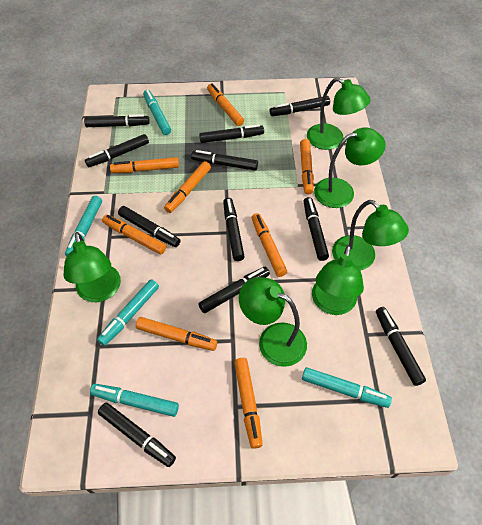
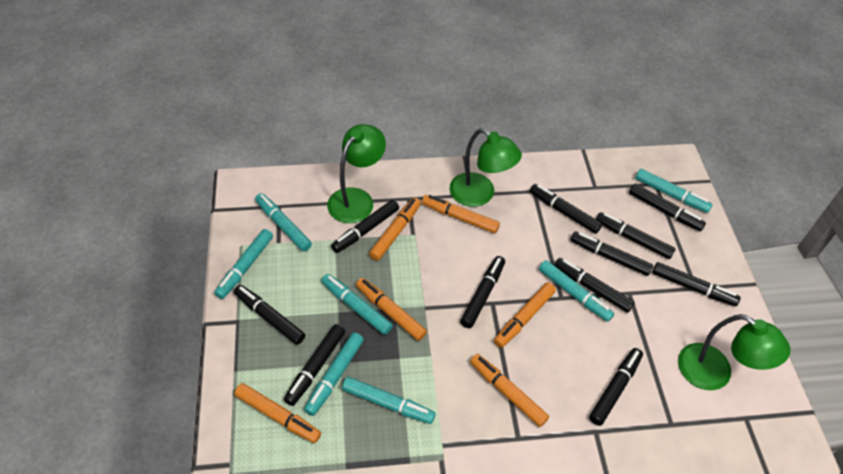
green lamp: [64,232,121,302] [239,277,307,367] [307,77,371,150] [312,245,364,315] [314,127,386,208] [332,200,409,270] = 6 -> [327,124,386,223] [450,128,522,207] [678,314,790,390] = 3
orange marker: [102,214,166,254] [110,157,179,173] [136,317,217,351] [164,161,211,213] [207,83,244,126] [234,358,263,449] [252,213,287,277] [300,139,314,194] = 8 -> [234,383,321,443] [356,278,427,341] [369,198,421,261] [422,195,500,233] [470,354,549,427] [494,282,556,348] = 6
turquoise marker: [65,196,102,256] [90,384,179,417] [97,279,159,346] [143,90,171,135] [302,367,392,408] = 5 -> [214,229,273,299] [255,193,312,252] [304,332,364,416] [321,274,393,335] [342,377,435,424] [539,260,615,322] [635,169,713,213] = 7

